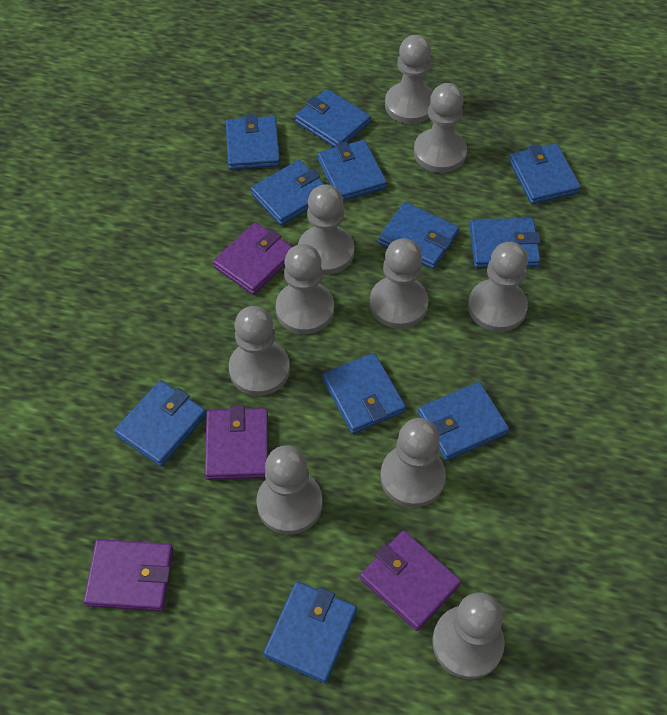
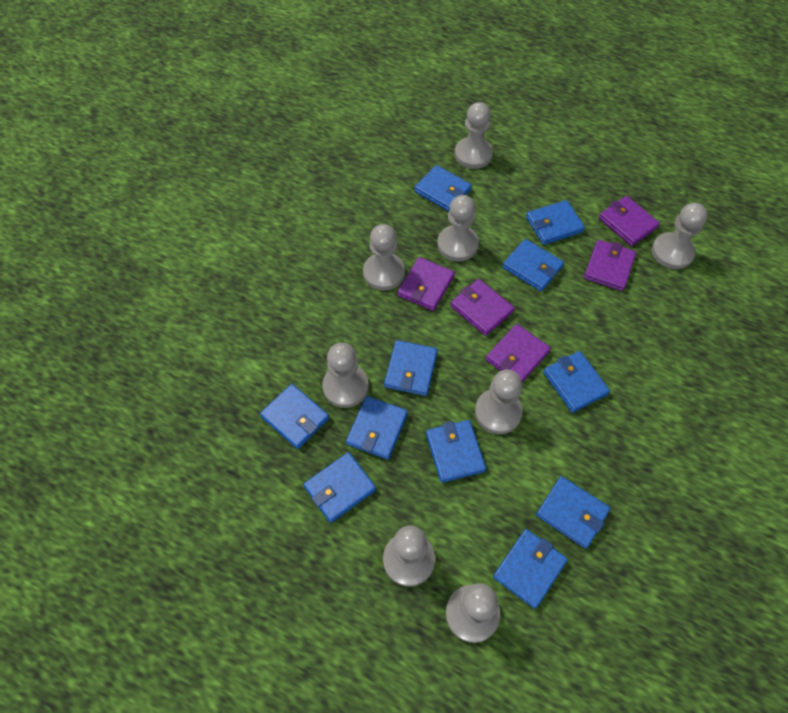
grey pawn: [229,306,290,396] [256,445,322,535] [276,244,334,334] [298,184,354,275] [370,238,428,329] [380,418,446,507] [385,35,433,124] [414,83,467,173] [432,593,505,679] [468,242,528,332] = 10 -> [322,343,369,408] [363,224,405,291] [383,526,435,587] [437,195,479,261] [446,583,500,643] [455,102,493,169] [475,370,523,434] [652,203,707,269] = 8
purple wallet: [84,539,173,611] [205,406,268,480] [213,222,292,295] [360,530,461,631] = 4 -> [397,257,455,311] [450,279,514,336] [486,324,551,382] [584,240,636,291] [599,196,660,246] = 5

